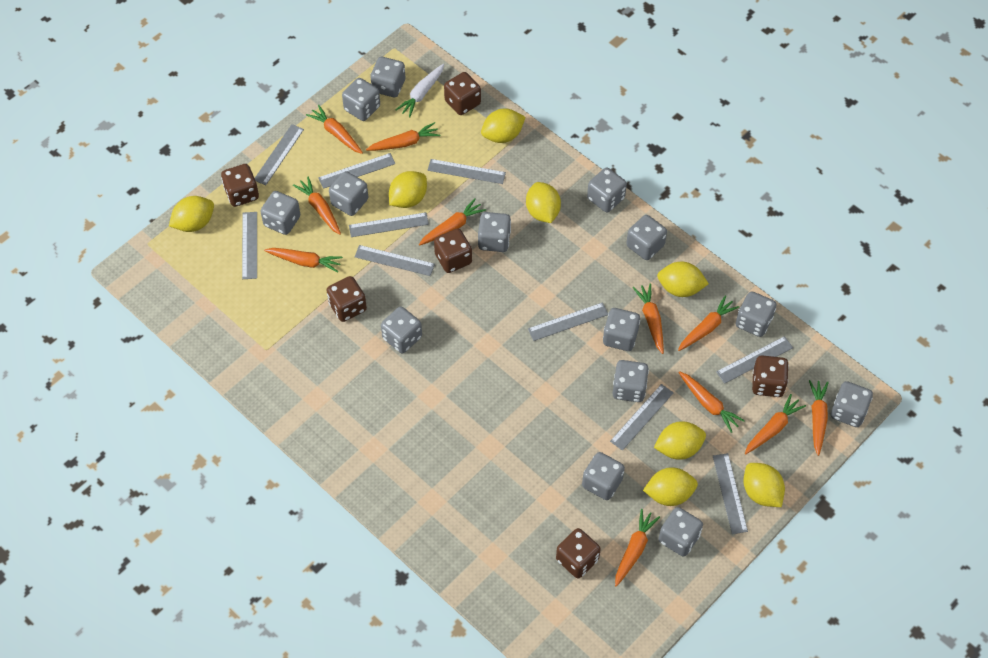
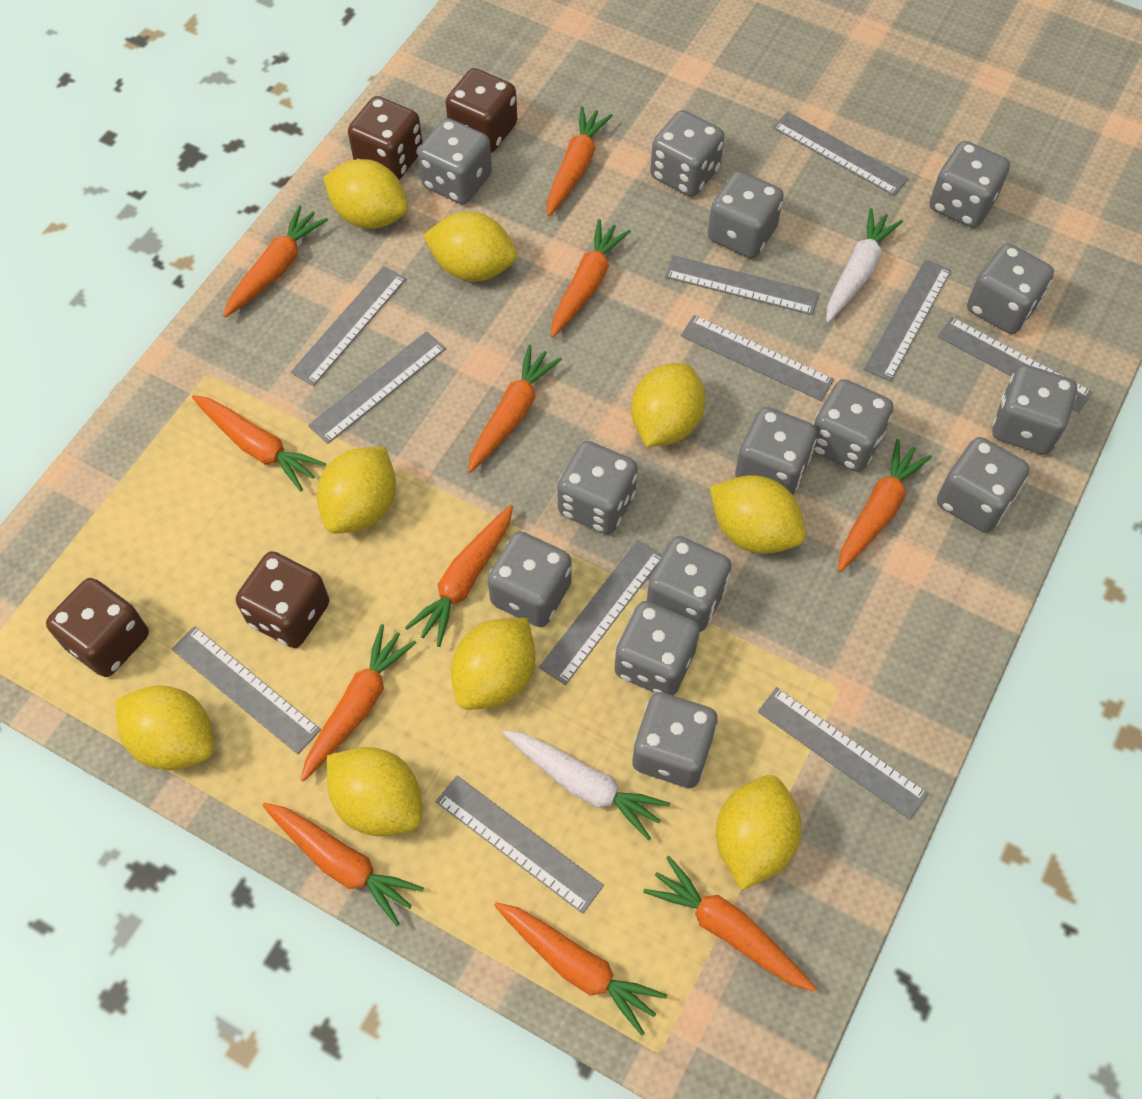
brown dice: [221,164,259,207] [326,276,367,322] [434,229,472,273] [444,72,481,115] [556,528,601,578] [752,355,789,397] = 6 -> [46,578,149,677] [236,551,329,648] [348,96,423,180] [446,68,517,153] = 4
grey ruler: [242,212,257,279] [255,124,304,185] [318,153,395,189] [349,212,429,237] [355,245,435,276] [427,159,506,184] [528,302,608,341] [610,384,674,451] [713,453,748,534] [716,336,793,384] = 10 -> [172,626,321,754] [291,266,406,386] [308,331,446,444] [436,775,604,914] [539,540,662,685] [665,255,819,315] [681,315,834,401] [758,687,928,820] [773,111,909,196] [864,259,951,381] [938,317,1092,413] = 11
white carrot: [395,64,444,118] = 1 -> [503,730,670,841] [826,208,903,323] = 2
yellow lemon: [169,196,214,232] [389,171,427,208] [481,108,526,143] [526,182,561,223] [643,467,698,506] [654,421,706,460] [657,262,709,297] [744,463,785,507] = 8 -> [116,685,214,770] [317,447,396,533] [323,159,408,229] [327,747,422,836] [423,211,517,281] [451,618,535,710] [631,363,705,447] [710,475,806,554] [716,775,802,890] = 9

